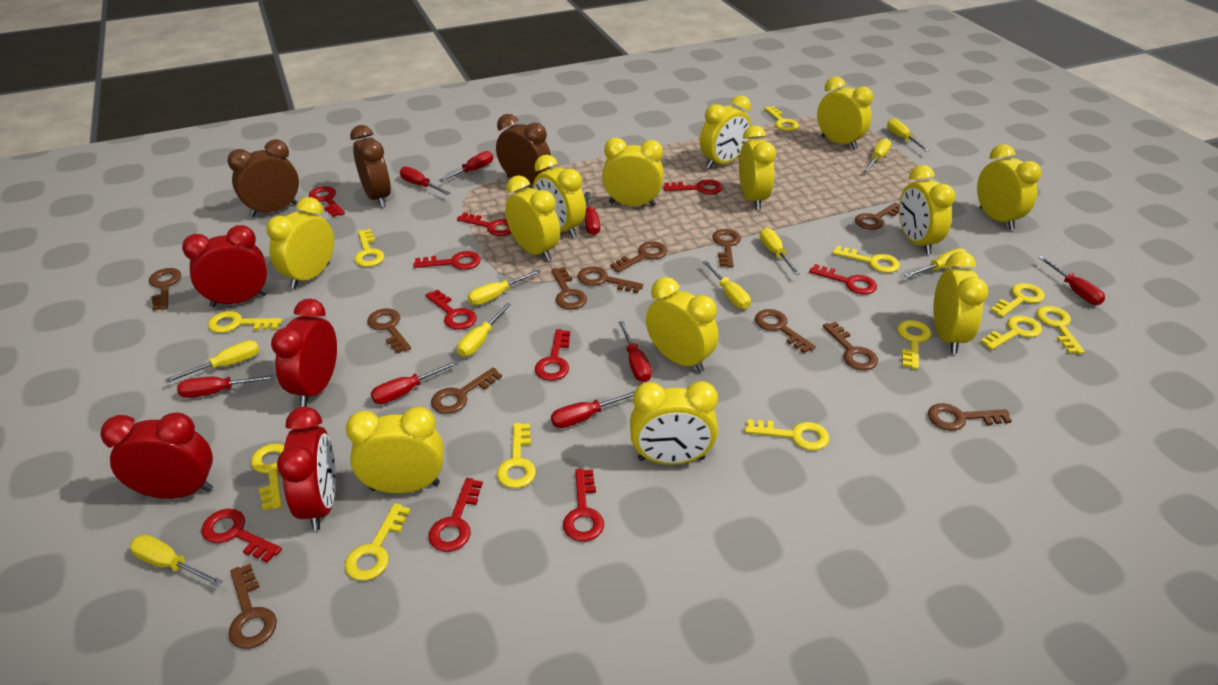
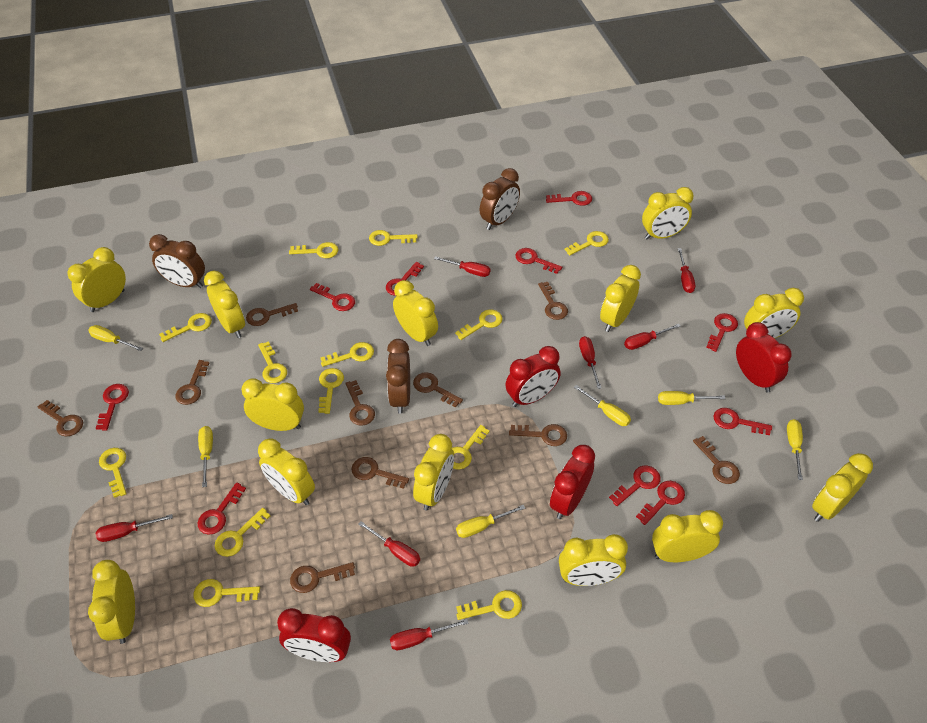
brown key: [149,268,181,311] [228,564,277,649] [368,308,411,353] [431,367,502,414] [551,267,587,310] [578,266,644,293] [610,241,667,273] [712,229,741,268] [755,309,816,353] [823,322,878,370] [855,203,899,230] [928,403,1012,431] = 12 -> [38,400,83,436] [176,360,209,405] [246,303,298,326] [290,562,355,593] [346,380,375,426] [351,457,409,489] [413,372,463,408] [509,424,567,446] [538,282,568,320] [693,436,740,484] = 10
red screwdriver: [177,374,276,398] [371,360,459,404] [400,166,450,195] [439,151,493,182] [551,391,635,428] [585,192,600,235] [618,321,652,382] [1038,256,1105,305] = 8 -> [96,514,173,542] [358,521,420,567] [390,619,469,650] [434,256,490,277] [579,336,601,389] [624,324,681,350] [678,248,695,293] = 7
yellow key: [208,311,282,333] [251,443,284,511] [345,503,410,581] [354,229,384,267] [497,423,536,488] [745,419,829,451] [764,106,799,131] [833,246,900,273] [897,320,931,370] [980,315,1042,350] [990,283,1045,317] [1036,306,1085,354] = 12 -> [99,448,127,498] [159,313,212,342] [193,579,260,607] [215,508,270,557] [258,341,287,383] [289,242,338,258] [318,368,344,414] [320,342,374,367] [369,230,418,246] [452,425,490,470] [455,310,503,340] [456,590,522,620] [565,231,609,256] = 13
yellow screwdriver: [130,535,223,587] [165,340,259,383] [457,303,512,357] [468,270,540,305] [703,260,751,309] [760,228,800,275] [865,138,891,171] [887,118,929,151] [904,249,966,278] = 9 -> [88,325,143,351] [198,426,213,487] [456,505,525,538] [574,385,631,426] [658,391,726,405] [787,419,803,480] = 6

